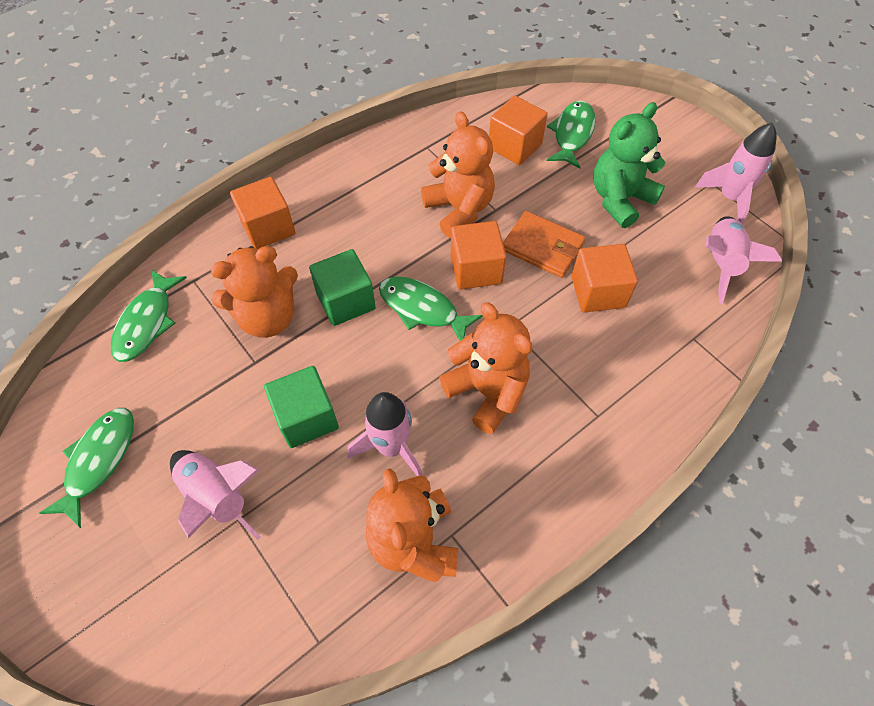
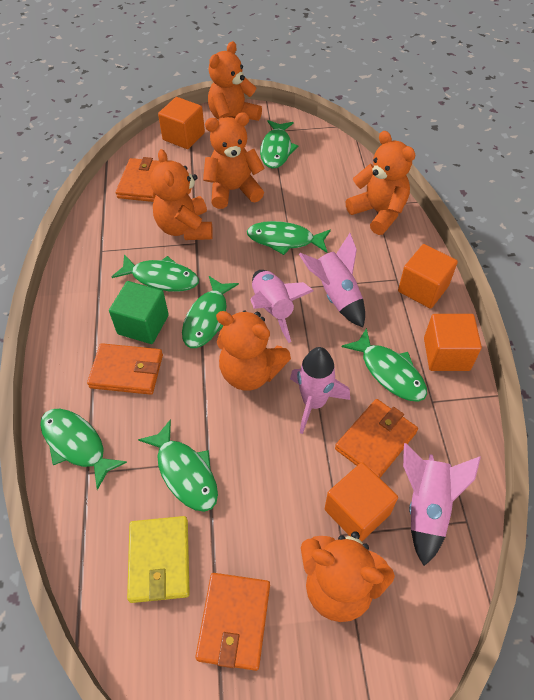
green cube: [264,366,339,448] [309,249,376,326] = 2 -> [109,281,169,344] = 1
green fish: [39,408,134,528] [111,269,187,362] [379,277,483,341] [547,101,596,169] = 4 -> [40,409,127,490] [112,254,199,292] [138,419,218,512] [182,276,239,348] [247,221,331,255] [260,120,298,169] [342,328,427,402] = 7
green teddy bear: [593,102,665,228] = 1 -> none = 0
orange teddy bear: [211,246,298,338] [366,469,458,582] [421,111,495,238] [440,302,532,434] = 4 -> [151,149,213,240] [203,112,265,209] [208,41,262,121] [216,311,291,391] [301,531,395,622] [346,131,415,235] = 6
orange wallet: [503,211,586,278] = 1 -> [87,343,163,395] [116,157,160,202] [195,573,270,671] [335,399,418,478] = 4
yellow wallet: none = 0 -> [127,516,190,603] = 1

